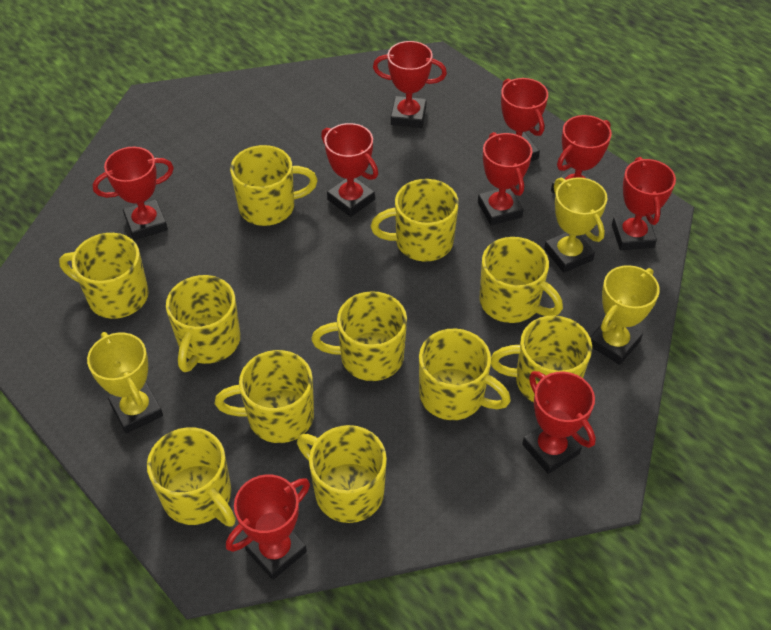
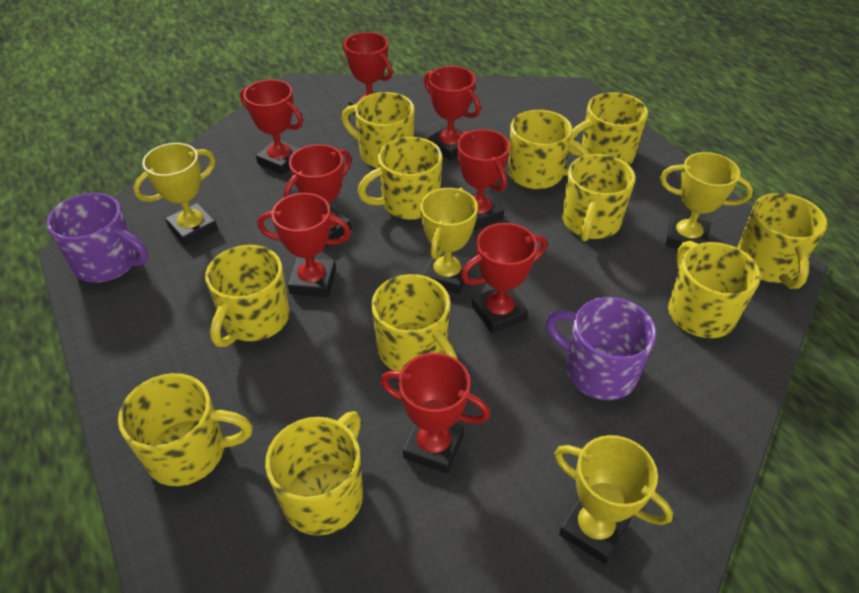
purple mug: none = 0 -> [47,193,148,282] [546,297,657,400] = 2
red trophy: [93,147,174,240] [226,474,310,580] [321,123,378,217] [373,41,447,128] [478,132,532,226] [501,78,548,162] [522,371,596,474] [551,115,612,194] [612,157,676,250] = 9 -> [240,79,303,175] [258,193,351,297] [284,144,352,248] [343,32,393,113] [380,353,490,474] [424,66,481,160] [457,129,510,230] [461,223,547,333] = 8
yellow trophy: [87,332,163,434] [544,177,607,273] [590,265,660,365] = 3 -> [133,143,218,246] [420,188,478,294] [554,435,673,564] [660,152,753,251] = 4

